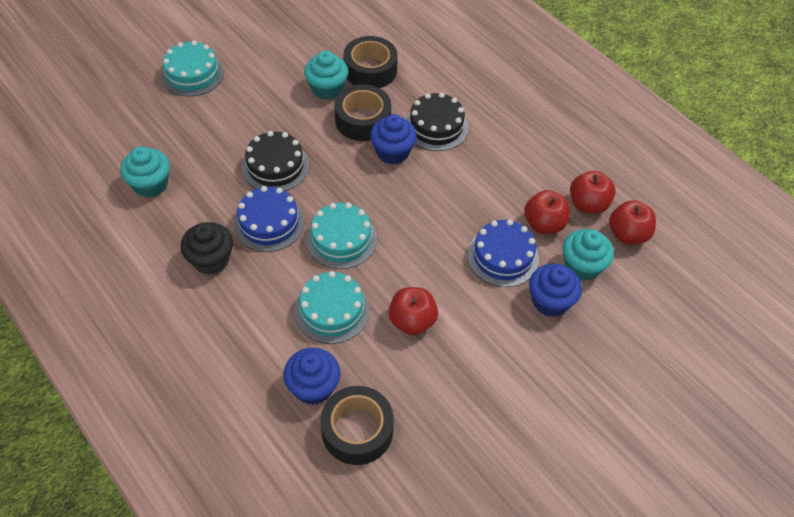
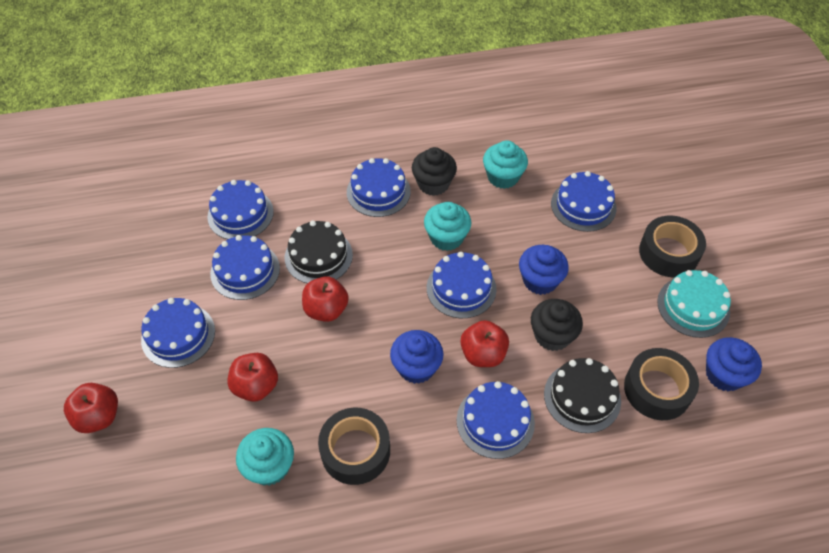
black cupcake: [181,222,233,275] = 1 -> [412,147,457,196] [531,299,583,351] = 2
blue cake: [233,186,304,252] [467,219,539,287] = 2 -> [141,298,215,368] [207,180,274,239] [210,235,280,300] [347,158,411,217] [427,251,497,318] [457,381,535,459] [551,171,617,232] = 7
turquoise cake: [161,41,224,97] [294,271,370,344] [306,203,377,269] = 3 -> [657,270,731,338] = 1

